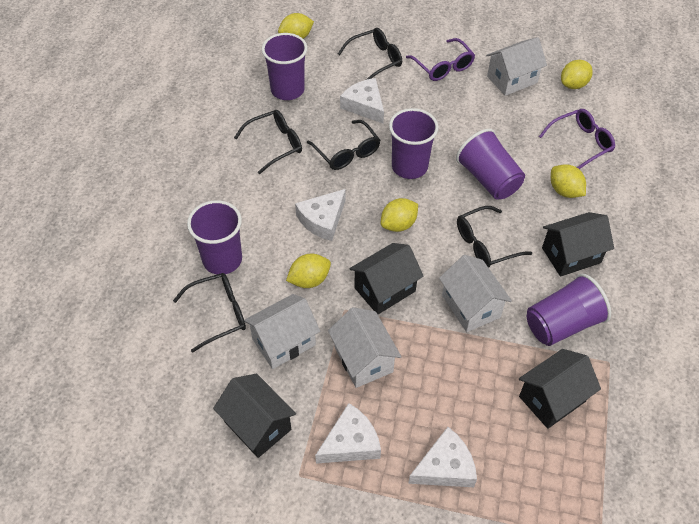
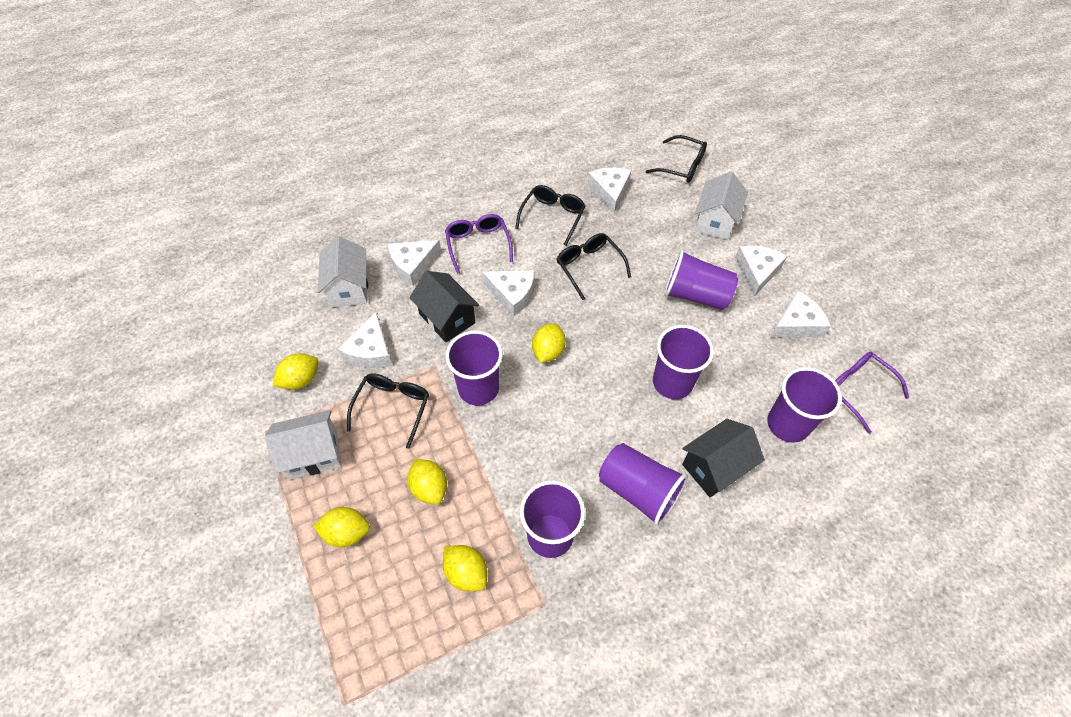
black glasses: [173,273,246,353] [234,110,302,174] [307,120,380,170] [338,28,402,80] [457,206,532,268] = 5 -> [347,373,429,449] [515,185,585,246] [557,233,631,300] [646,135,707,183] = 4
black house: [213,374,296,458] [349,243,424,314] [519,349,601,429] [542,212,614,276] = 4 -> [409,271,479,342] [682,419,765,497] = 2
purple cup: [187,200,242,274] [262,33,307,100] [389,108,439,179] [456,129,525,200] [527,274,611,346] = 5 -> [445,331,503,405] [520,480,585,558] [599,443,688,526] [653,325,714,399] [664,250,738,310] [767,367,842,443] = 6
white cheese: [295,189,346,241] [315,403,381,464] [340,78,384,123] [408,427,477,487] = 4 -> [338,312,392,368] [388,240,441,286] [482,270,534,316] [587,167,631,213] [735,246,787,297] [771,291,831,337] = 6
white house: [244,294,320,369] [328,307,402,388] [439,255,512,332] [486,37,547,96] = 4 -> [265,410,342,480] [318,236,368,307] [695,171,748,240] = 3

